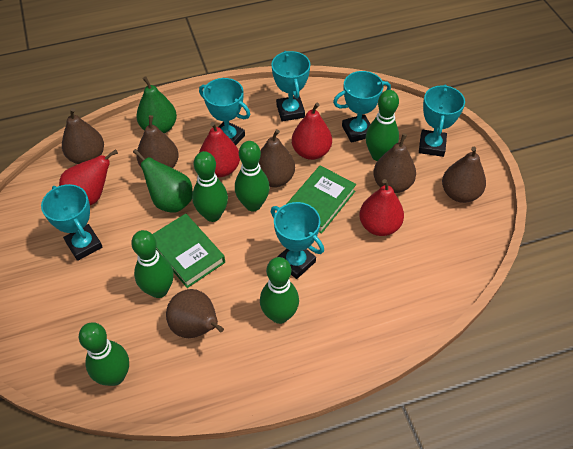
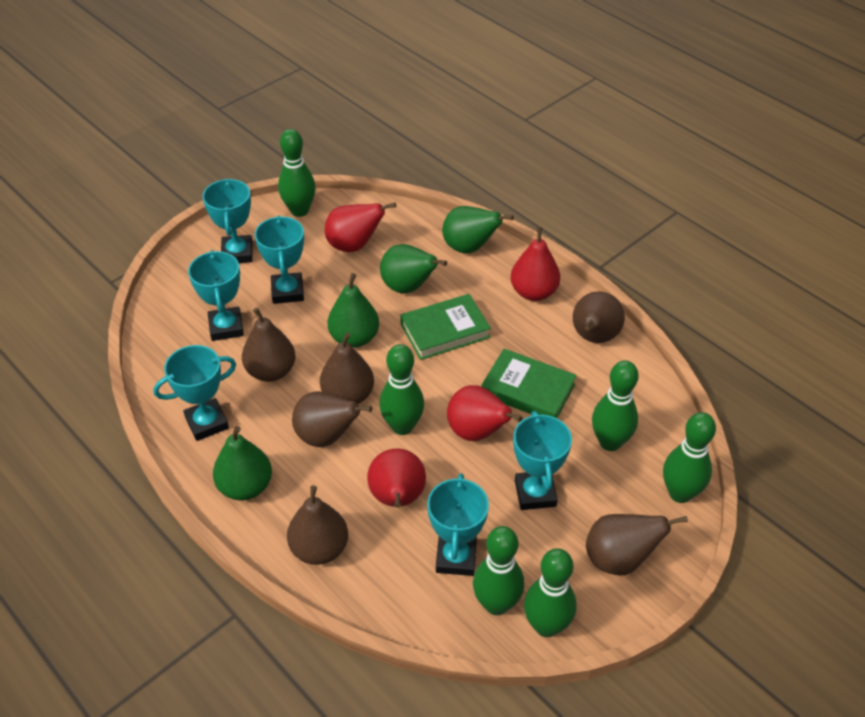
green pear: [133,149,193,213] [136,76,177,133] = 2 -> [213,426,272,501] [328,273,379,348] [380,244,447,294] [442,206,514,254] = 4

